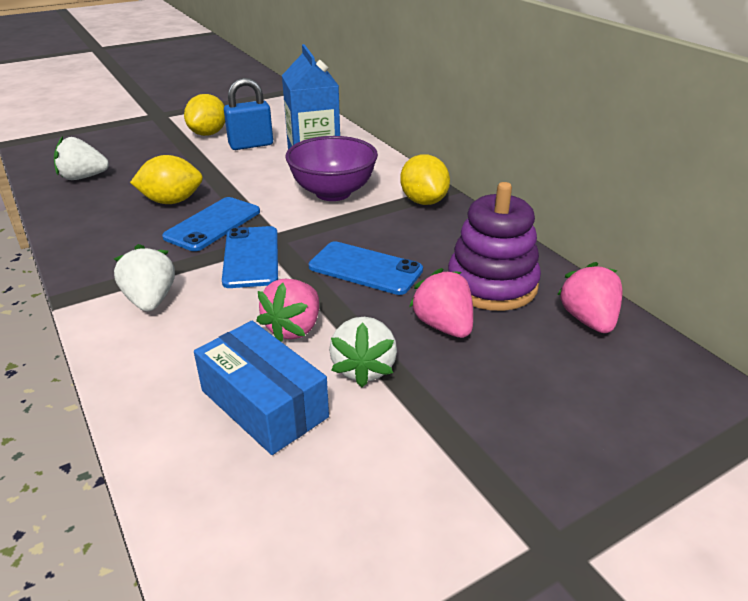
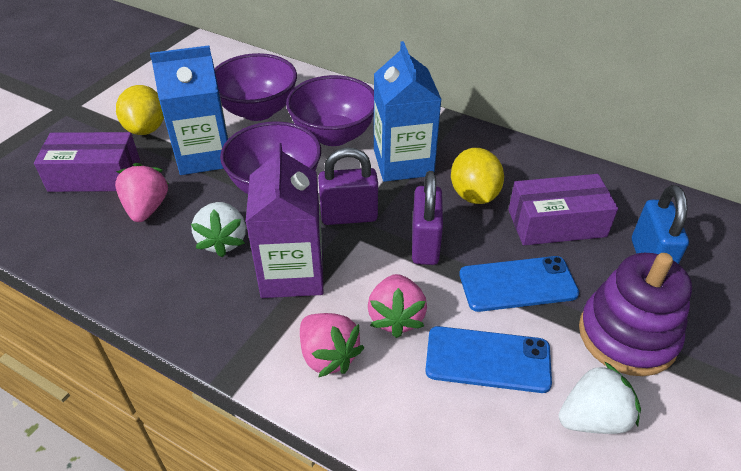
blue box: [194,321,329,455] = 1 -> none = 0
blue carton: [282,44,340,149] = 1 -> [150,46,228,175] [374,41,442,182] = 2
blue phone: [162,197,260,251] [222,226,278,288] [309,241,423,295] = 3 -> [425,326,552,393] [459,256,579,312] = 2
purple bowl: [285,136,378,201] = 1 -> [215,53,297,121] [220,121,321,194] [286,75,374,146] = 3
purple box: none = 0 -> [34,132,140,192] [508,174,618,245] = 2
purple carton: none = 0 -> [246,142,323,298] = 1
purple padlock: none = 0 -> [318,147,378,225] [412,171,443,265] = 2
white strawberry: [54,136,109,180] [114,244,175,311] [329,317,397,387] = 3 -> [191,202,246,258] [559,361,641,434] = 2
yellow lemon: [130,155,203,204] [184,94,225,136] [400,154,450,205] = 3 -> [116,85,164,135] [451,148,504,204] = 2

